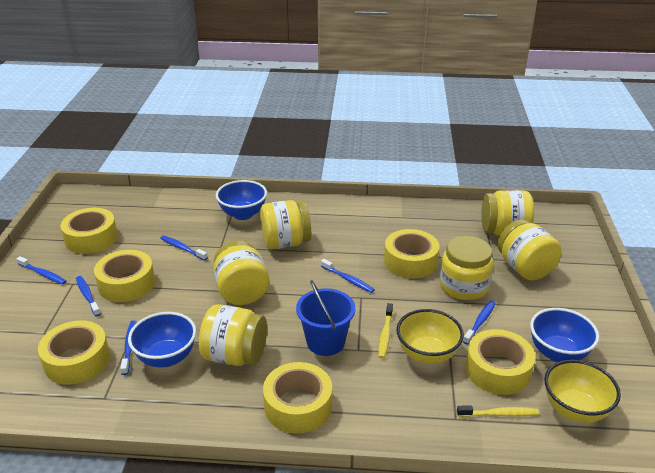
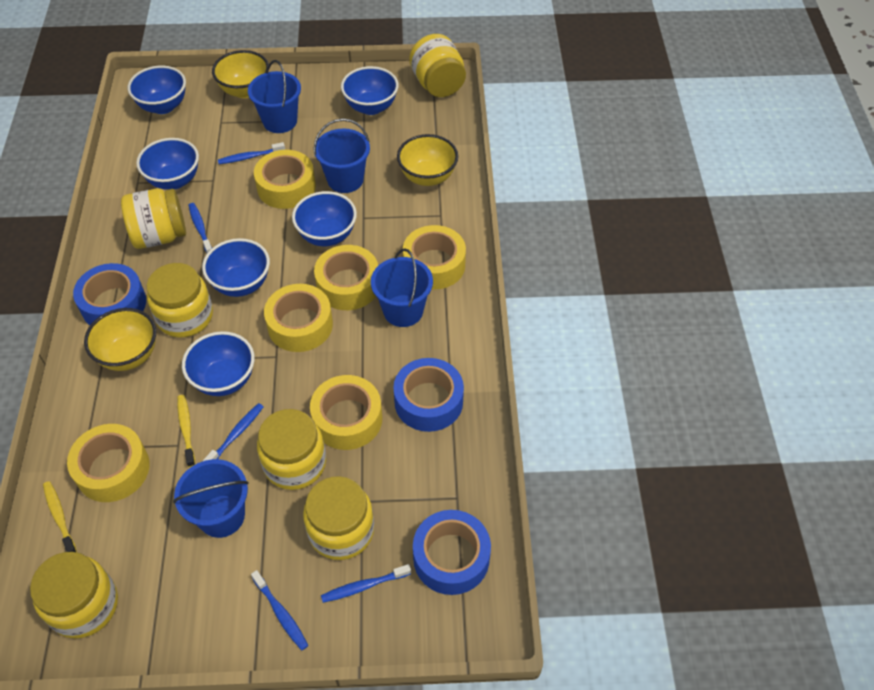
blue bowl: [128,312,196,367] [216,180,267,220] [530,308,599,362] = 3 -> [128,66,186,114] [136,138,199,190] [182,331,255,396] [202,238,270,297] [292,191,357,246] [341,66,399,115] = 6
blue bucket: [296,280,355,356] = 1 -> [173,459,249,538] [248,60,301,133] [313,118,370,193] [371,248,433,327] = 4
blue tape: none = 0 -> [73,263,146,325] [393,358,464,432] [413,510,491,595] = 3
blue toothbrush: [16,256,67,284] [76,276,101,316] [120,321,137,375] [160,235,208,261] [321,259,375,293] [463,301,496,345] = 6 -> [189,203,212,253] [203,403,264,461] [218,142,285,164] [251,570,309,651] [321,564,411,603] = 5
yellow bowl: [396,309,464,364] [545,360,621,423] = 2 -> [84,308,156,371] [212,50,269,98] [397,134,458,186] = 3

